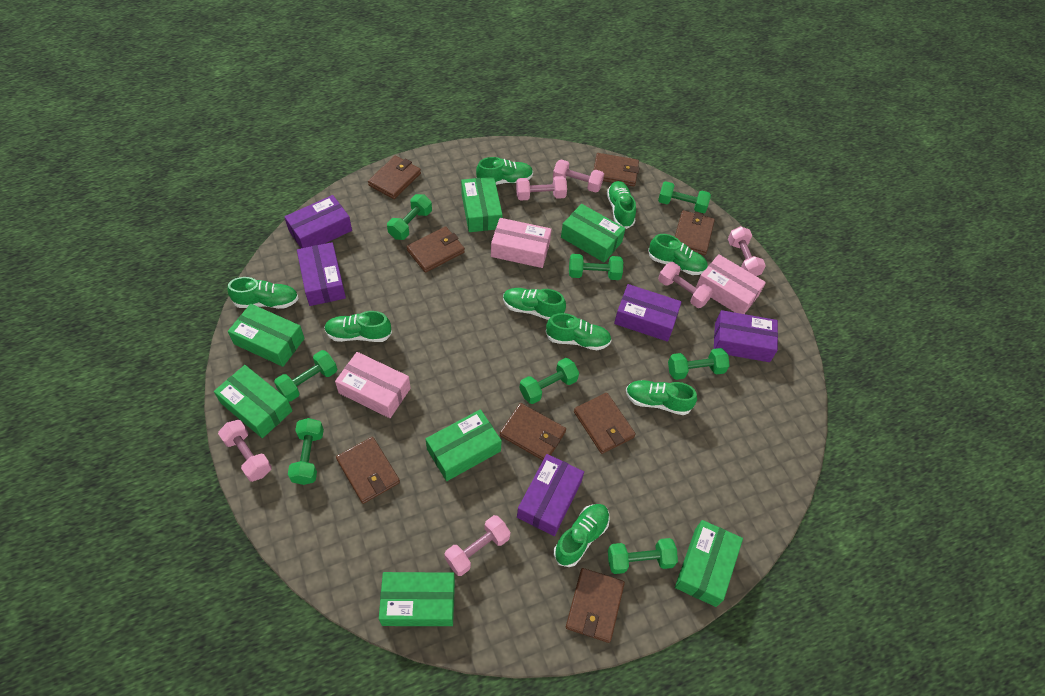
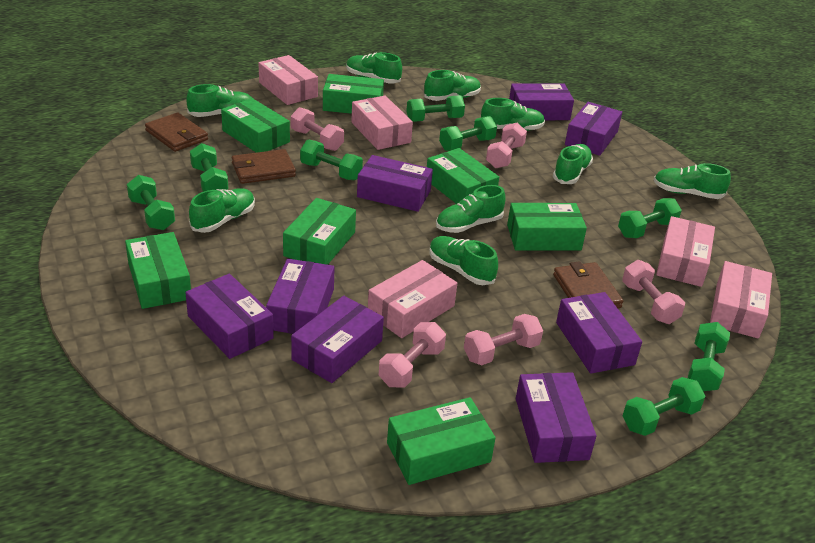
brown wallet: [336,437,400,504] [368,156,421,199] [406,226,465,273] [500,403,566,460] [566,568,625,643] [574,393,636,454] [594,153,639,186] [675,210,715,255] = 8 -> [145,113,208,152] [232,149,296,184] [553,261,623,308] = 3
pink box: [335,352,411,418] [491,218,552,268] [696,254,766,314] = 3 -> [259,55,318,105] [351,96,413,150] [368,260,457,338] [656,216,715,287] [710,261,772,339] = 5
pink dumbbell: [218,420,272,482] [444,515,510,576] [516,176,567,201] [553,159,604,193] [658,262,713,308] [728,226,766,276] = 6 -> [291,107,344,151] [379,322,446,388] [464,314,543,365] [486,123,527,168] [622,260,685,324] = 5
purple box: [284,195,352,248] [297,242,346,306] [517,454,584,536] [614,284,682,342] [714,310,778,362] = 5 -> [185,274,274,359] [266,259,335,334] [291,296,384,383] [357,155,433,212] [509,83,574,120] [516,372,597,463] [556,292,642,374] [565,102,622,156] = 8

